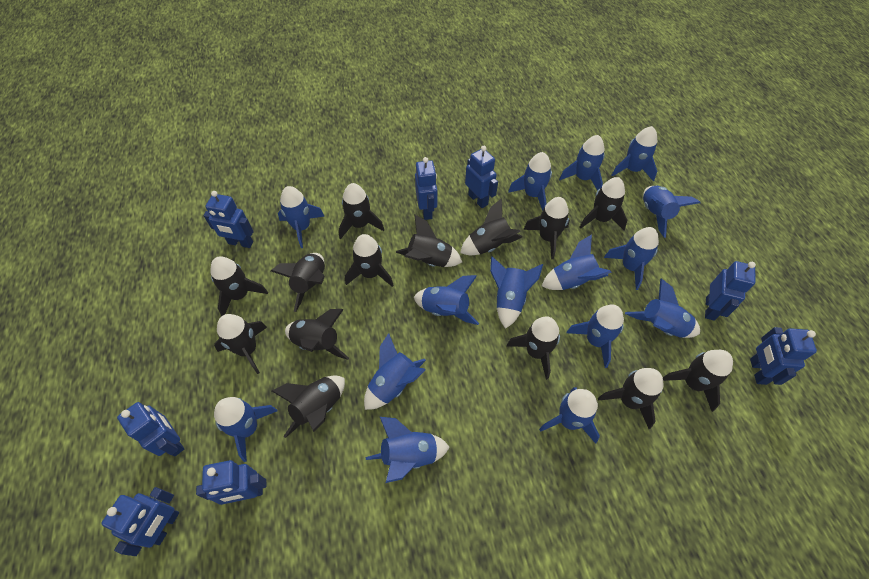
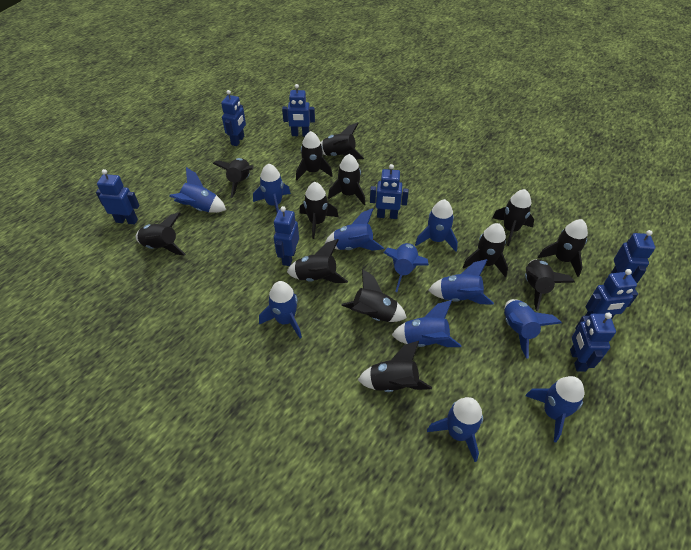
black rocket: [210,256,268,316] [214,314,267,374] [271,253,325,312] [272,376,345,438] [285,309,349,360] [339,183,384,239] [345,234,394,287] [396,214,462,267] [460,198,522,255] [507,316,560,380] [523,197,570,259] [579,177,627,230] [598,368,664,429] [663,350,733,412] = 14 -> [136,212,186,256] [213,158,253,198] [287,239,348,283] [296,131,333,180] [299,182,338,239] [321,122,364,160] [328,154,365,205] [341,269,407,322] [358,341,432,392] [463,223,508,277] [492,189,534,246] [525,259,575,311] [538,219,588,277] = 13
blue rocket: [214,397,278,462] [278,186,324,248] [364,333,426,410] [366,417,450,483] [414,275,479,325] [490,256,543,329] [508,152,552,211] [539,387,600,444] [542,234,612,290] [559,135,605,191] [567,305,624,368] [604,227,659,290] [611,126,657,182] [625,278,700,338] [643,186,700,238] = 15 -> [169,167,226,213] [253,163,291,213] [259,281,302,339] [324,208,384,251] [383,243,429,292] [392,300,462,347] [415,199,458,251] [427,397,483,462] [429,259,494,305] [504,299,562,359] [525,376,584,443] = 11

